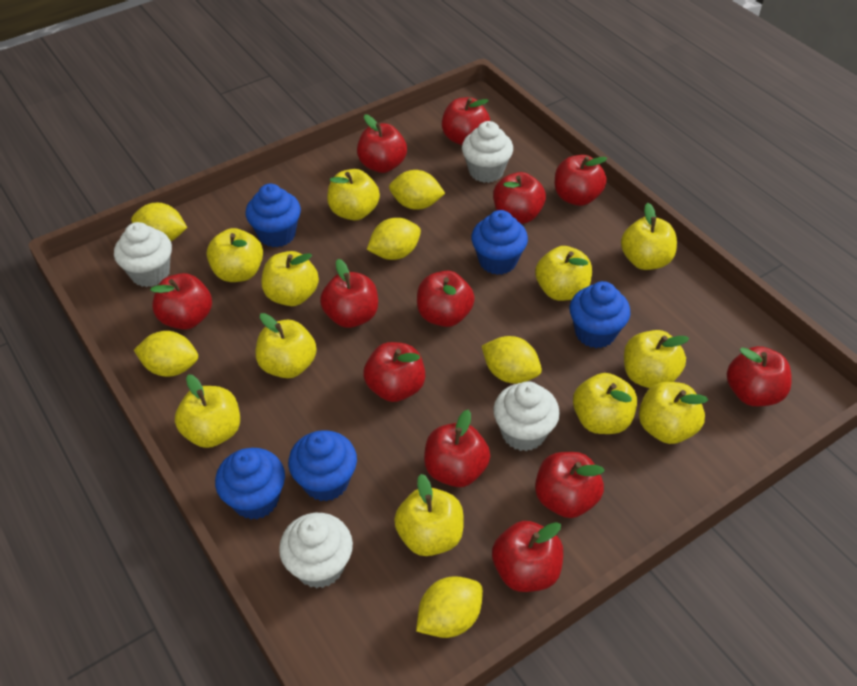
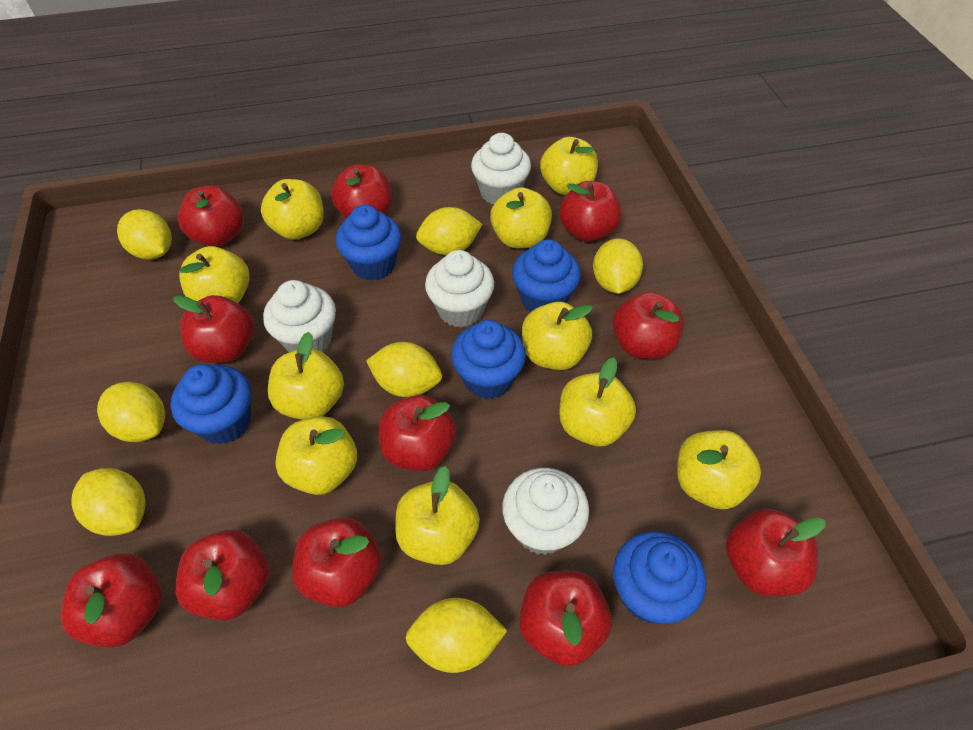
red apple: [150,273,212,330] [320,259,378,328] [357,114,407,173] [363,342,425,402] [417,271,475,327] [424,410,490,487] [442,97,490,145] [492,521,563,592] [493,172,546,224] [535,452,605,518] [555,155,608,206] [727,346,792,406] = 12 -> [60,554,162,648] [173,295,254,363] [175,530,269,621] [178,185,244,247] [292,517,382,607] [331,164,392,218] [379,395,456,471] [519,570,612,667] [559,181,621,242] [612,291,684,359] [726,509,826,597] = 11
yellow apple: [175,374,240,448] [207,228,263,282] [256,313,317,378] [261,251,319,306] [327,169,380,220] [394,474,464,556] [535,246,592,301] [573,373,637,434] [621,203,677,270] [624,330,689,388] [639,382,708,444] = 11 -> [179,246,250,303] [261,179,324,240] [268,332,344,420] [275,416,357,495] [395,466,480,565] [490,187,552,249] [522,302,593,370] [540,137,598,195] [559,358,636,446] [677,430,761,509] = 10
yellow lemon: [131,203,187,241] [134,331,198,377] [367,218,421,260] [389,170,445,210] [416,576,483,638] [482,336,542,384] = 6 -> [71,468,146,536] [97,382,165,442] [117,209,172,260] [366,342,442,397] [406,598,508,673] [416,207,483,255] [593,238,643,294] = 7

